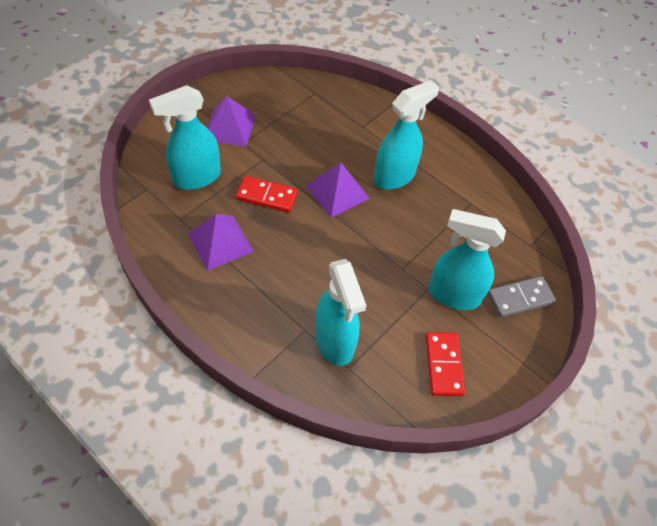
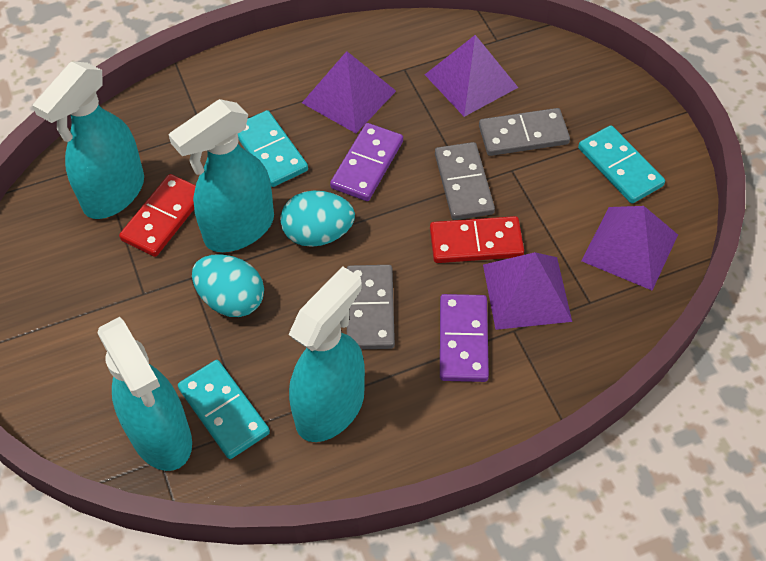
grey domino: [488,276,556,318] = 1 -> [347,265,395,349] [435,142,495,220] [479,108,570,156] = 3
purple domino: none = 0 -> [330,123,403,201] [440,294,489,382] = 2
purple pyramid: [188,214,254,271] [207,96,256,147] [306,163,370,218] = 3 -> [302,51,396,133] [425,35,518,117] [483,252,572,330] [581,206,678,290] = 4
turquoise domino: none = 0 -> [178,360,270,459] [238,110,308,187] [578,125,665,203] = 3
turquoise egg: none = 0 -> [192,254,264,317] [280,191,355,247] = 2

